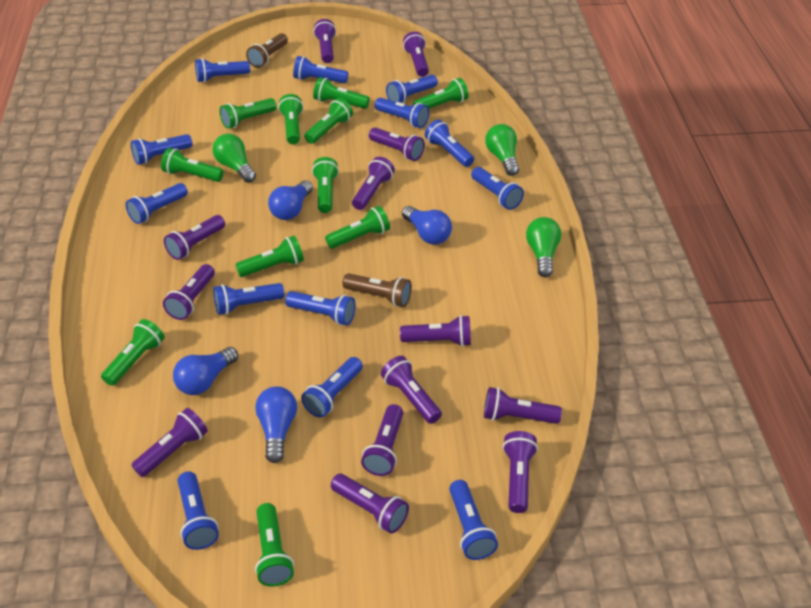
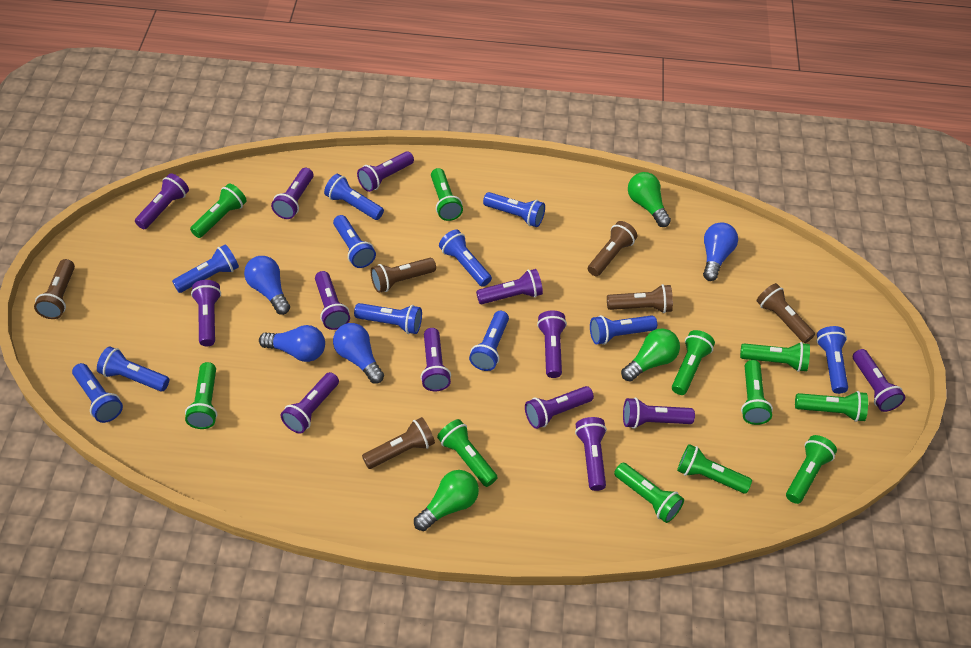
blue flashlight: [126,183,188,224] [131,134,192,165] [178,471,219,550] [195,58,250,83] [213,283,284,315] [285,291,356,326] [293,56,348,83] [301,357,363,417] [375,98,429,128] [386,75,438,103] [425,120,474,167] [449,480,498,560] [471,167,524,210] = 13 -> [72,363,123,423] [97,346,169,391] [172,244,239,293] [324,174,384,220] [333,215,376,268] [354,303,422,334] [439,229,492,287] [469,311,509,371] [483,192,545,227] [590,315,657,345] [817,326,848,394] = 11
brown flashlight: [246,33,288,68] [342,273,412,307] = 2 -> [34,259,75,319] [362,417,435,469] [371,258,436,293] [588,221,637,276] [607,284,673,313] [757,283,815,343] = 6

